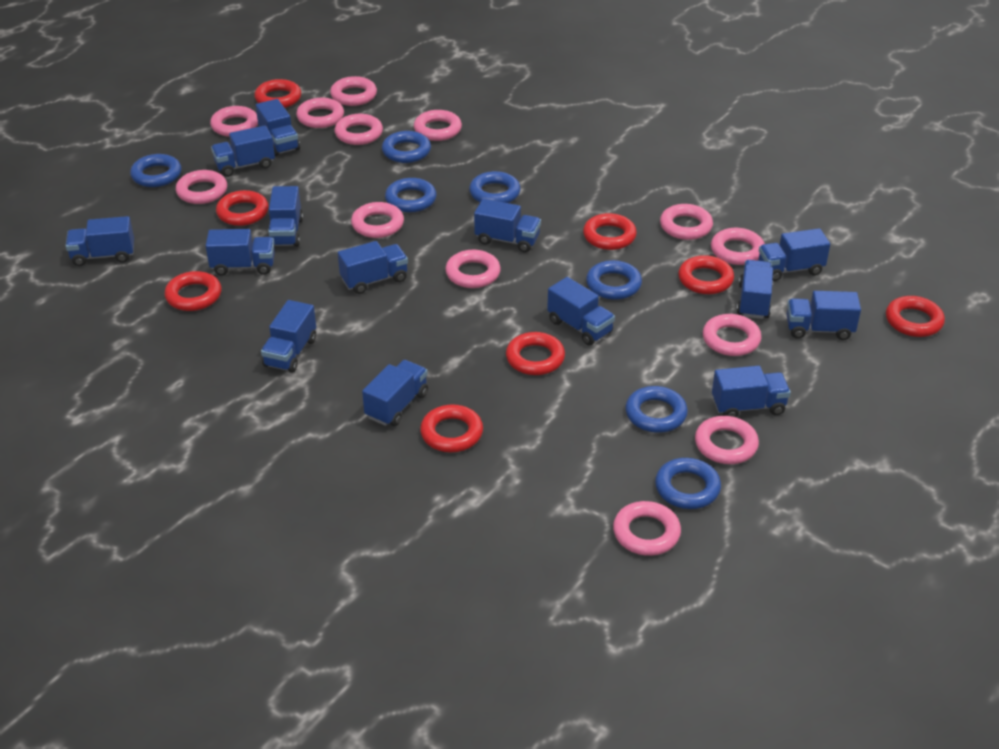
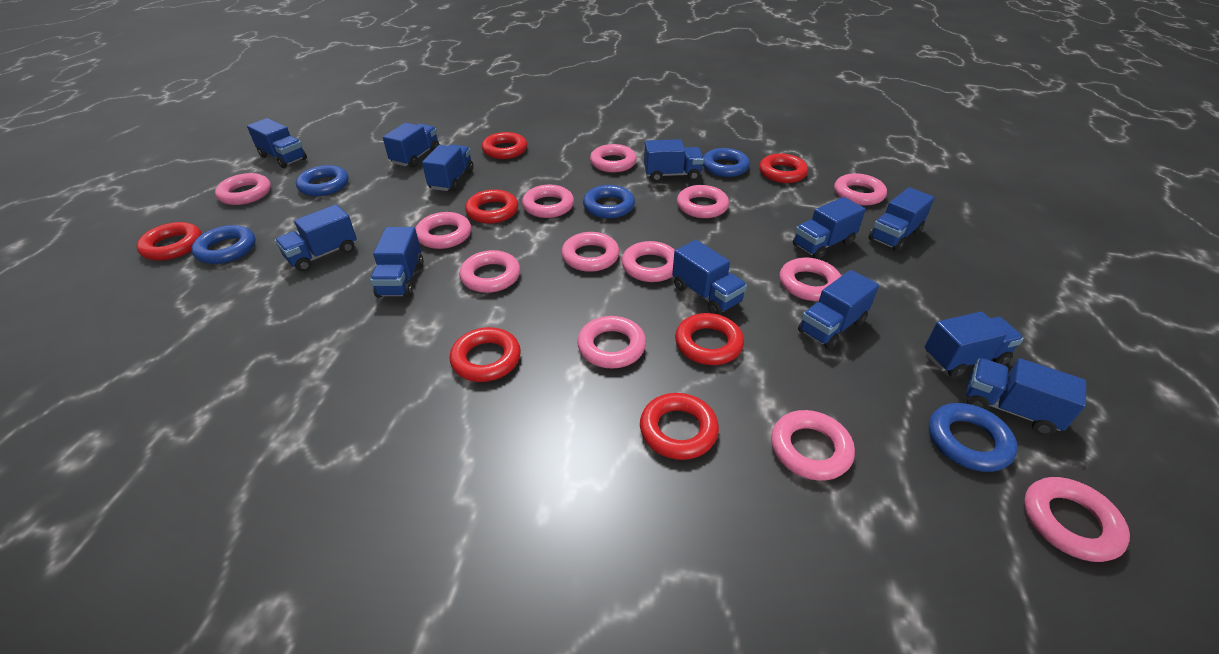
blue ring: [130,154,181,187] [382,131,431,163] [385,178,437,212] [469,171,521,203] [586,260,642,300] [625,386,688,433] [655,458,721,509] = 7 -> [191,225,255,264] [296,165,348,196] [583,185,635,218] [703,148,750,177] [929,403,1018,472] = 5
blue truck: [66,216,134,266] [206,229,275,276] [211,125,275,177] [256,99,300,156] [261,300,316,373] [268,186,303,247] [338,241,408,294] [362,360,428,426] [474,199,541,252] [547,277,615,345] [712,366,791,418] [737,260,773,319] [759,228,830,281] [787,291,861,340] = 14 -> [247,118,307,168] [275,205,357,272] [370,227,423,298] [383,123,439,167] [422,144,473,191] [644,139,704,182] [672,240,747,315] [793,197,866,259] [798,270,879,349] [868,187,935,251] [925,312,1024,378] [966,358,1086,435] = 12
red ring: [165,271,221,311] [216,190,269,226] [254,79,301,108] [420,404,483,452] [506,332,565,375] [583,213,637,250] [678,255,734,294] [886,296,945,337] = 8 -> [136,222,202,261] [450,327,521,382] [465,189,518,224] [482,132,527,159] [640,393,719,460] [675,313,744,365] [759,154,808,183] = 7

